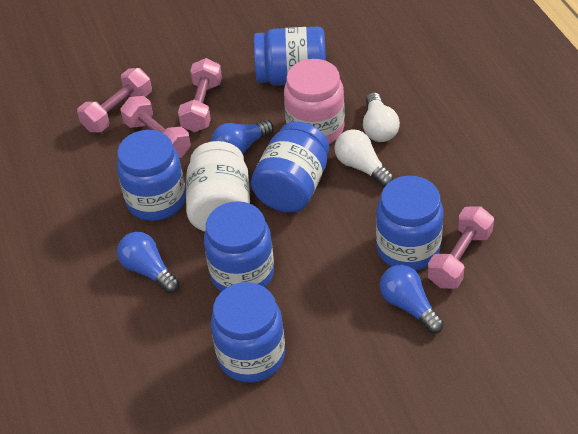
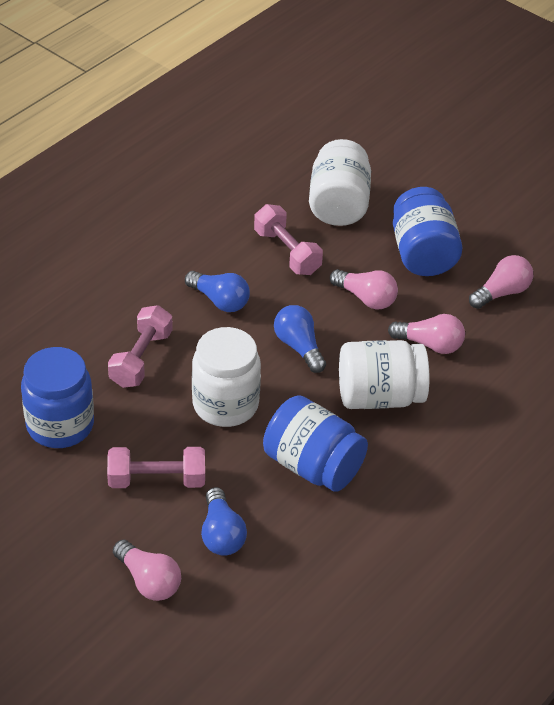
blue jar: [117,130,186,221] [204,201,274,292] [211,282,285,383] [251,121,329,213] [254,26,326,86] [376,176,443,271] = 6 -> [21,347,94,448] [263,395,368,492] [393,187,462,276] = 3
pink dumbbell: [77,68,152,132] [120,96,191,158] [178,58,222,132] [427,206,494,289] = 4 -> [107,447,205,488] [108,305,173,388] [254,204,323,275] = 3
pink jar: [284,59,345,144] = 1 -> none = 0
pink light bulb: none = 0 -> [113,540,181,601] [330,269,398,310] [388,314,465,354] [469,255,533,309] = 4
white jar: [186,141,250,232] = 1 -> [192,327,261,427] [309,139,371,226] [339,340,429,409] = 3
white light bulb: [334,129,394,187] [363,92,400,142] = 2 -> none = 0

